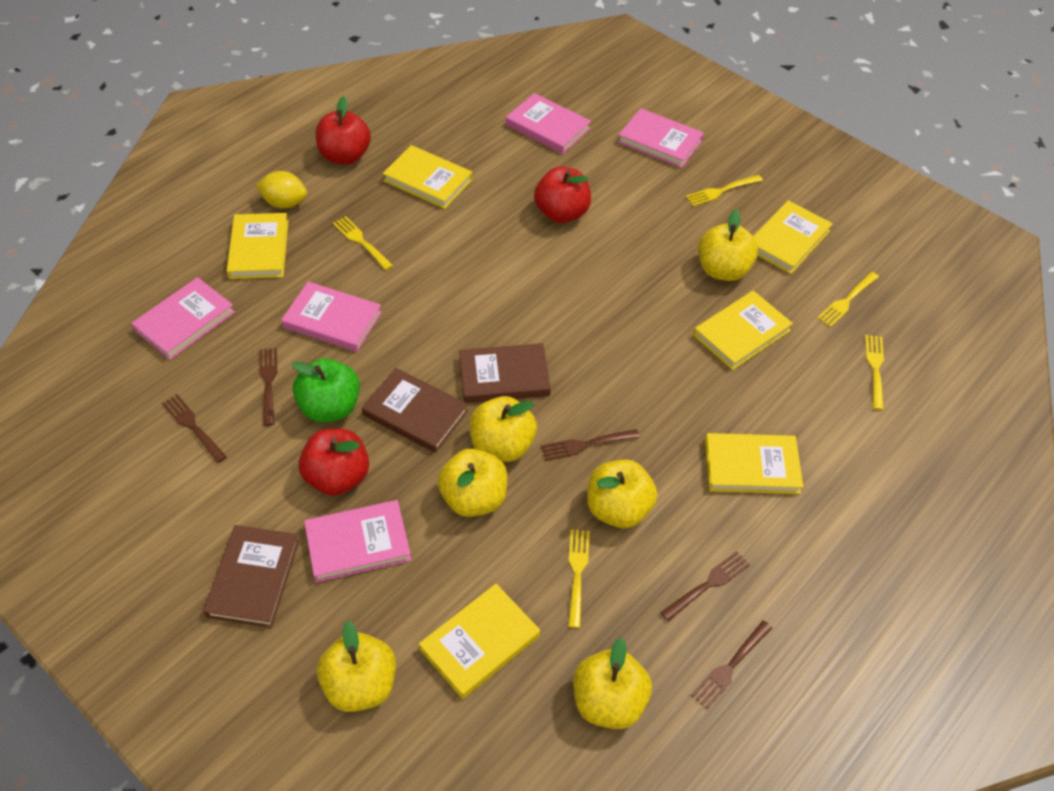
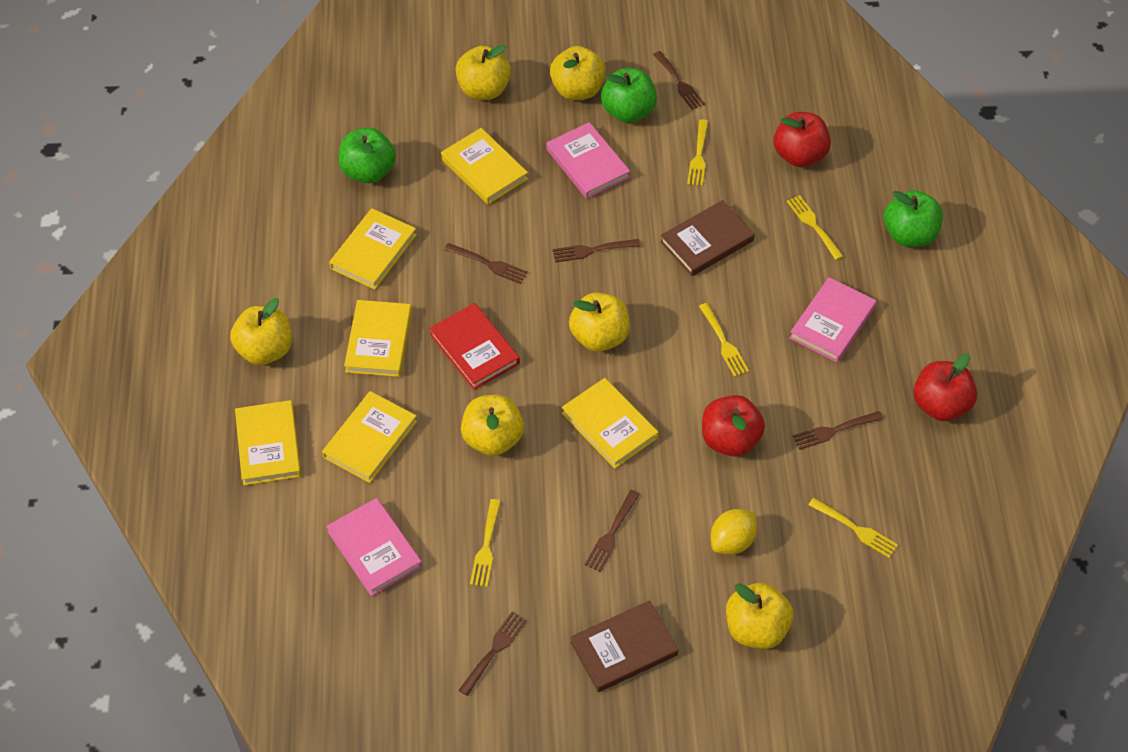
brown book: [204,525,299,628] [362,368,468,453] [459,343,551,403] = 3 -> [570,600,679,692] [660,200,755,276] = 2
brown fork: [162,394,227,463] [259,348,277,426] [541,429,640,461] [660,551,750,621] [691,620,773,709] = 5 -> [444,243,528,284] [459,612,527,696] [553,239,640,262] [585,490,640,572] [653,51,705,110] [793,411,883,450] = 6
green apple: [292,358,360,422] = 1 -> [339,128,396,183] [601,68,657,123] [884,190,943,247] = 3
pink book: [131,277,235,360] [281,281,382,352] [304,500,411,583] [506,93,591,154] [618,108,704,168] = 5 -> [326,498,422,597] [547,122,630,199] [789,277,876,363] = 3
red book: none = 0 -> [429,303,520,390] = 1

